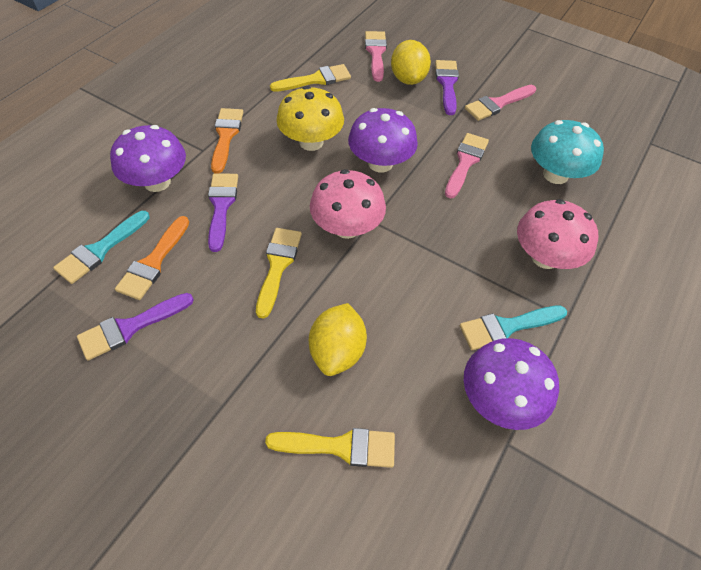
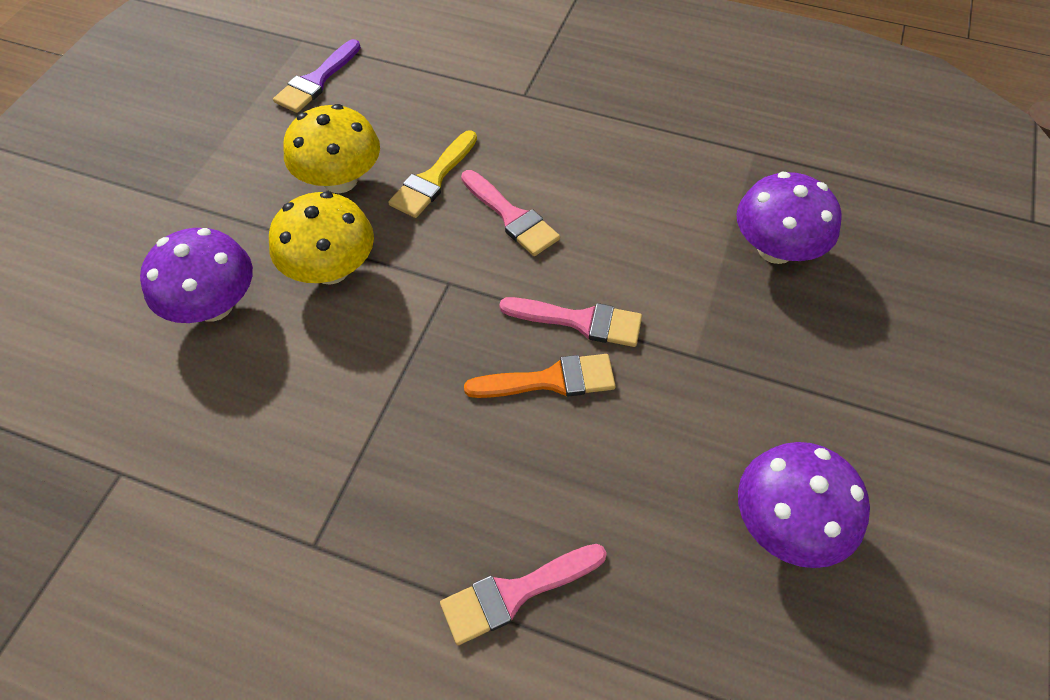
orange brush: [115,216,189,300] [211,108,243,174] = 2 -> [464,354,616,398] = 1
pink mushroom: [310,169,386,239] [517,199,598,269] = 2 -> none = 0
purple brush: [77,293,194,361] [208,174,238,252] [435,60,459,115] = 3 -> [273,39,361,113] = 1
turquoise brush: [53,211,149,284] [460,305,567,350] = 2 -> none = 0
turquoise mushroom: [531,120,604,184] = 1 -> none = 0
yellow brush: [256,228,302,319] [265,428,395,468] [270,64,351,92] = 3 -> [388,130,477,218] = 1
yellow lemon: [309,303,367,376] [391,40,431,85] = 2 -> none = 0
yellow mushroom: [276,86,344,151] = 1 -> [269,191,374,285] [283,104,380,193] = 2

